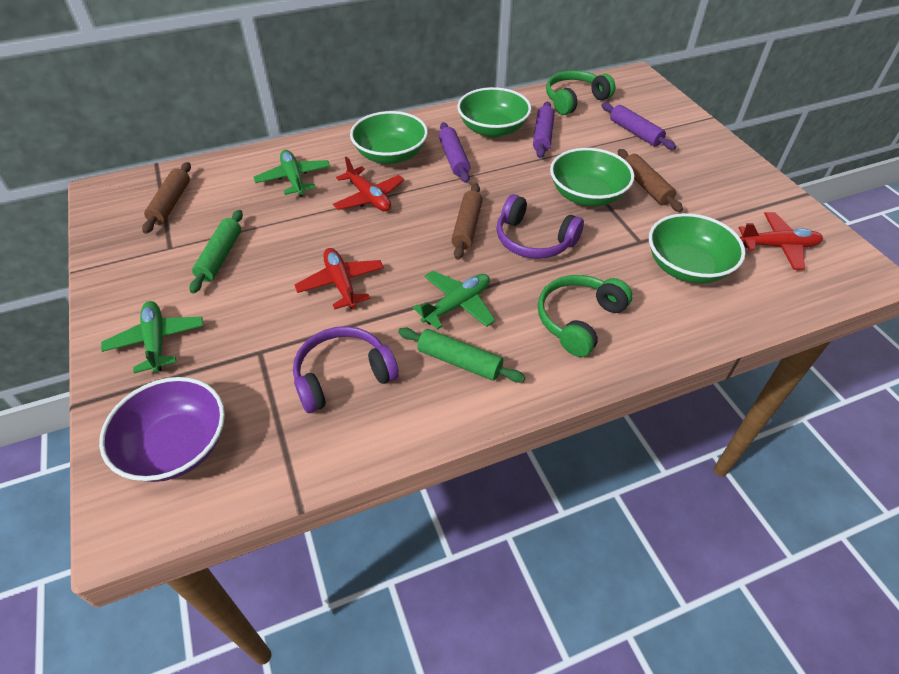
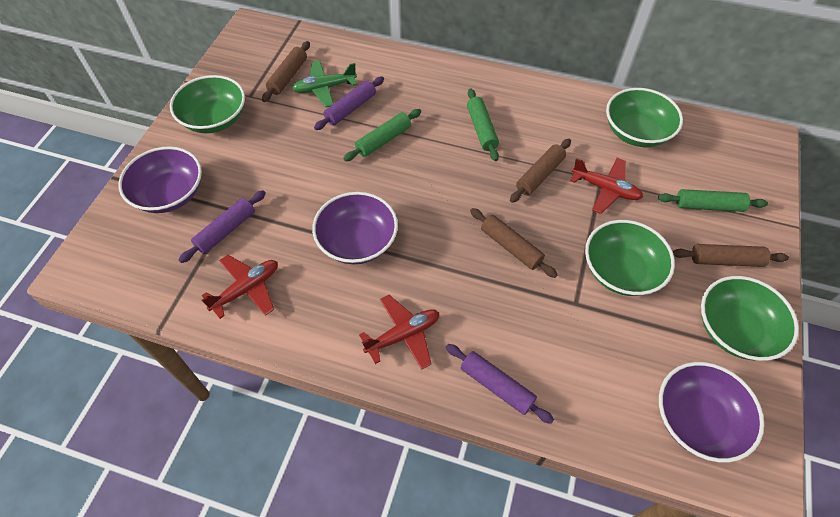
brown rolling pin: [142,162,191,234] [451,183,483,260] [618,149,683,212] = 3 -> [262,41,310,102] [470,208,558,278] [510,139,571,203] [673,244,789,267] = 4
green headphones: [538,275,633,357] [546,70,615,115] = 2 -> none = 0
green plane: [101,301,204,373] [254,150,330,197] [413,271,495,330] = 3 -> [292,60,357,107] = 1
green rolling pin: [190,210,243,293] [398,328,525,383] = 2 -> [343,109,421,161] [467,88,499,161] [658,189,768,212] = 3
purple bowl: [99,377,225,482] = 1 -> [118,146,202,213] [312,192,398,264] [659,362,764,463] = 3
purple headphones: [293,326,399,413] [496,194,584,259] = 2 -> none = 0

